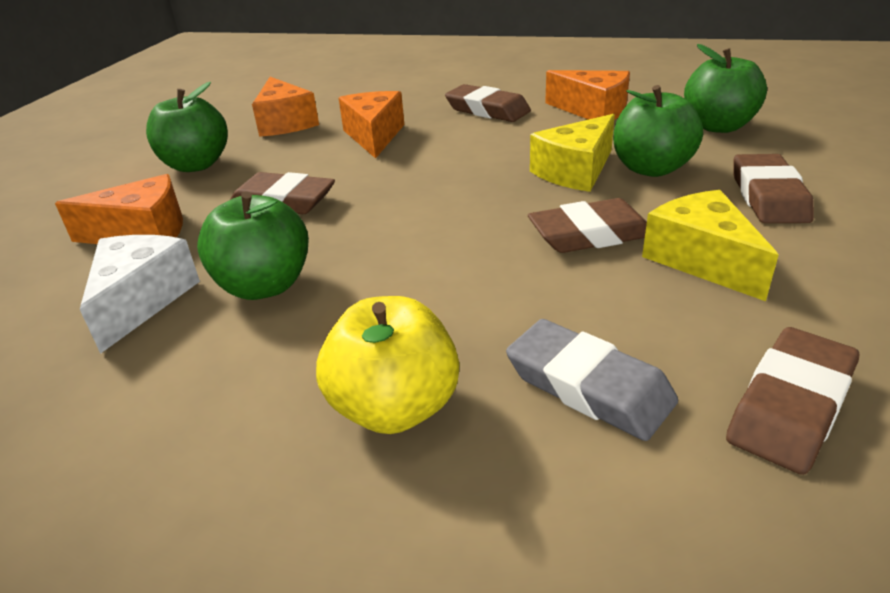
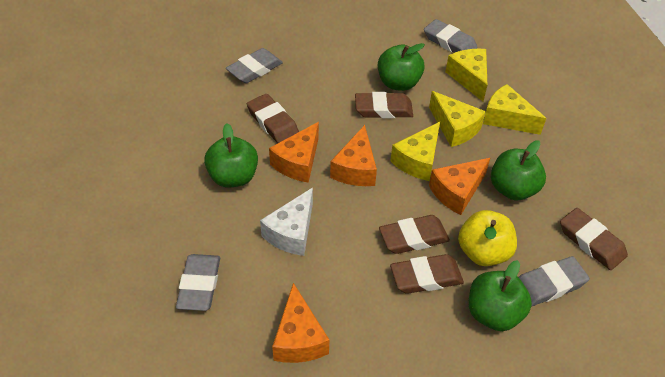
grey eraser: [506,319,678,441] = 1 -> [176,254,220,311] [226,48,283,83] [424,19,478,53] [519,256,590,307] = 4
yellow cheese: [530,114,615,192] [642,190,779,301] = 2 -> [390,122,440,181] [429,91,486,147] [445,49,487,101] [483,84,546,135] = 4

